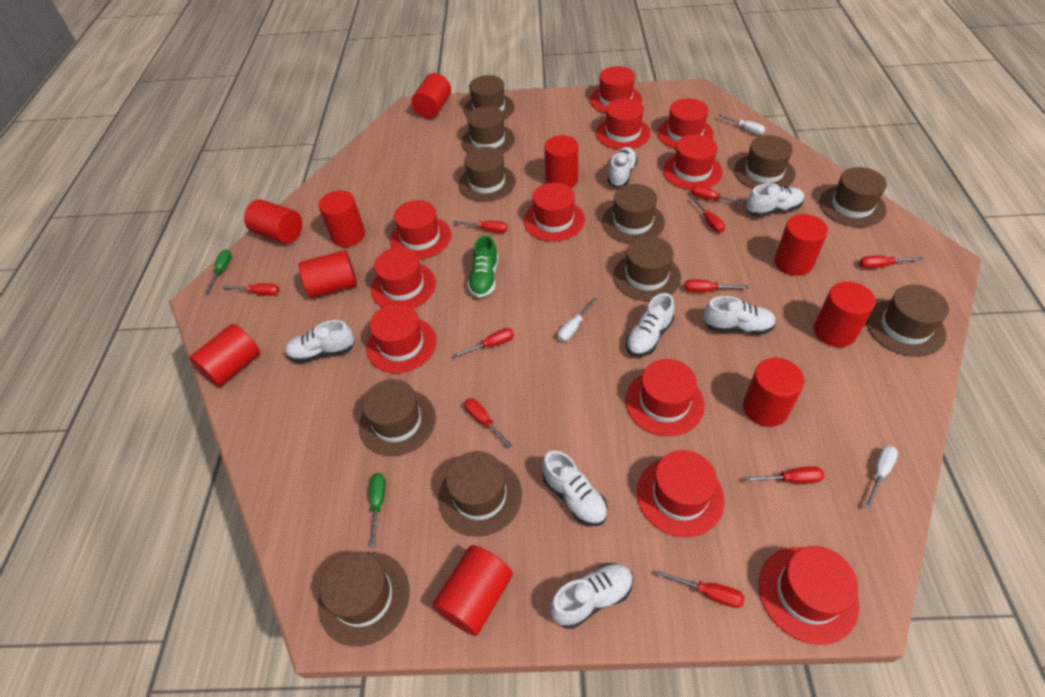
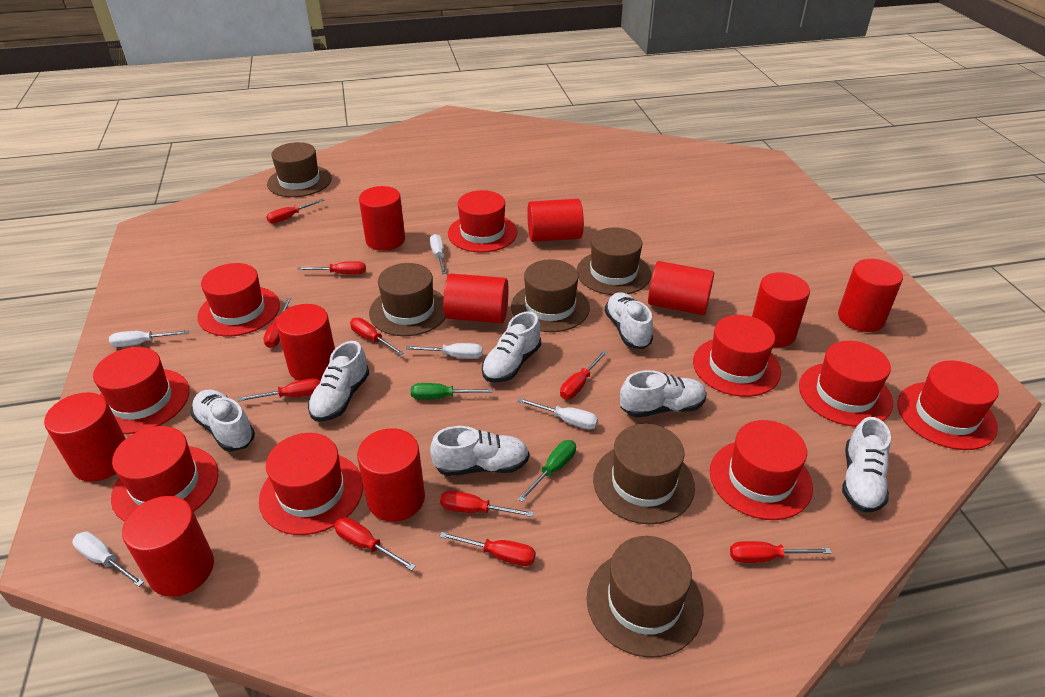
brown hat: [318,551,410,647] [359,379,436,456] [438,451,522,537] [458,147,516,202] [461,106,515,153] [464,75,514,119] [602,184,665,243] [613,236,681,301] [734,135,795,189] [820,167,887,227] [866,285,949,357] = 11 -> [267,142,332,197] [369,263,446,336] [511,259,590,332] [577,227,651,295] [587,536,704,658] [593,424,695,524] = 6
green shoe: [468,235,499,298] = 1 -> none = 0
red hat: [366,304,437,373] [370,247,436,308] [390,200,451,259] [524,183,585,242] [590,66,642,114] [596,98,651,150] [625,359,705,436] [637,450,725,537] [657,98,714,149] [663,134,723,190] [759,546,859,645] = 11 -> [93,347,190,434] [111,426,218,522] [197,263,280,336] [259,433,363,535] [448,190,517,253] [693,315,781,397] [710,420,813,520] [799,341,893,427] [897,361,999,450] = 9
white screwdriver: [558,298,597,341] [718,114,765,135] [865,445,898,509] = 3 -> [72,532,144,587] [109,330,189,347] [406,343,483,359] [430,234,446,274] [518,398,598,429] = 5

